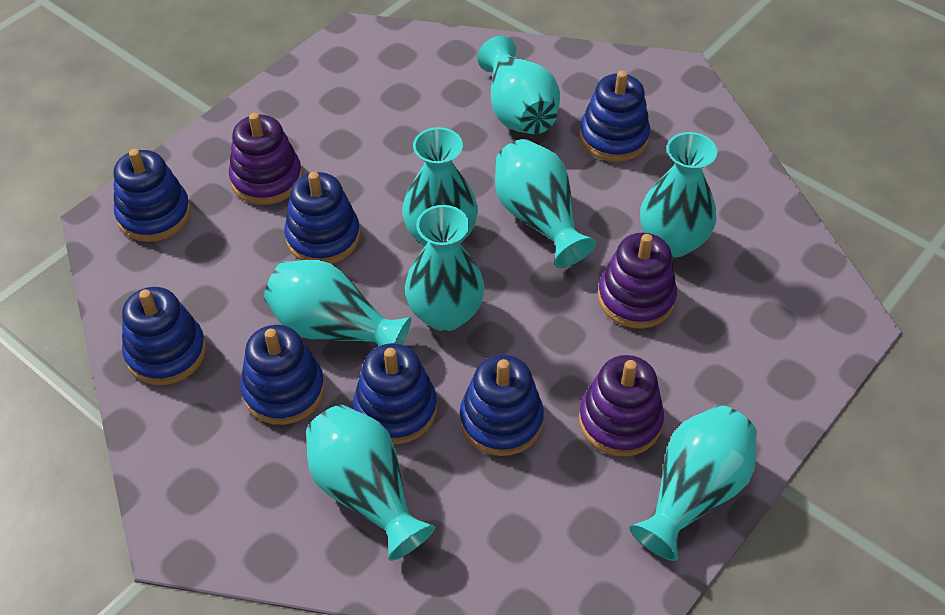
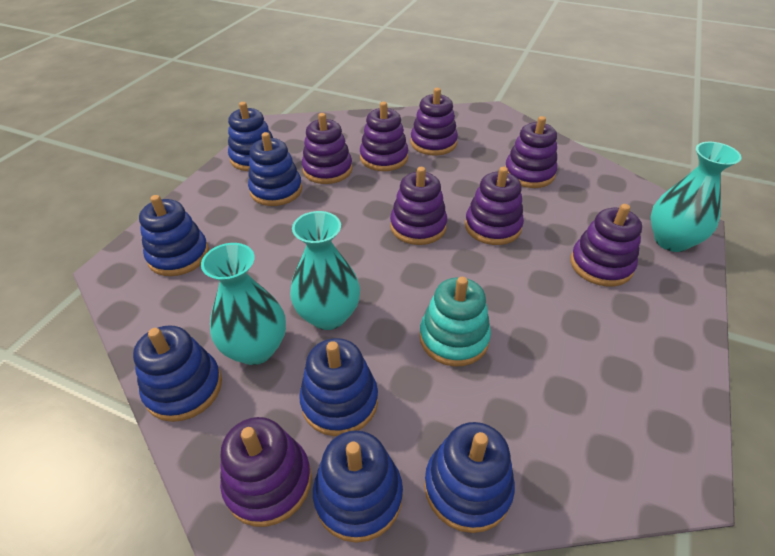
purple stacking toy: [229,113,302,205] [579,355,664,457] [598,233,677,328] = 3 -> [220,417,312,527] [302,113,352,184] [360,102,408,171] [390,167,447,245] [411,88,458,155] [465,167,524,245] [505,116,557,188] [570,204,642,287] = 8
turquoise stacking toy: none = 0 -> [419,277,491,367] = 1
turquoise vase: [264,260,411,346] [306,405,435,561] [402,127,478,247] [405,205,485,331] [477,36,560,134] [495,139,596,268] [629,405,757,561] [640,132,717,258] = 8 -> [201,243,286,365] [290,211,360,330] [650,142,742,252] = 3

